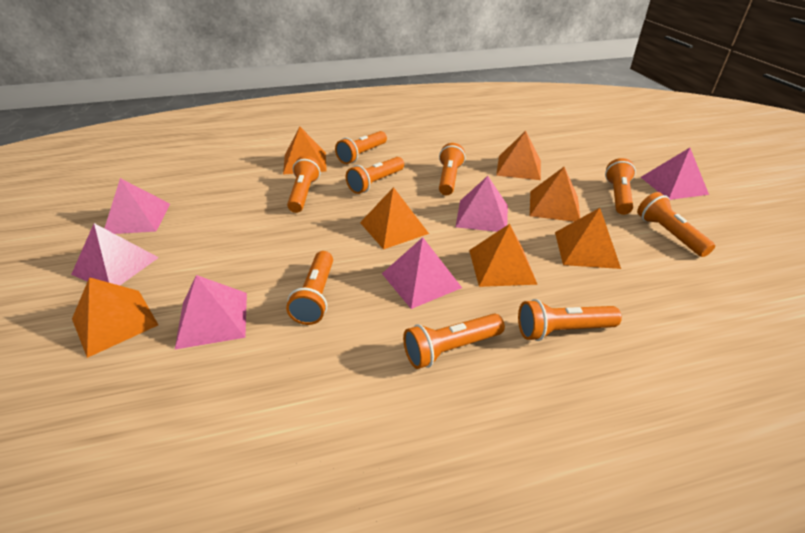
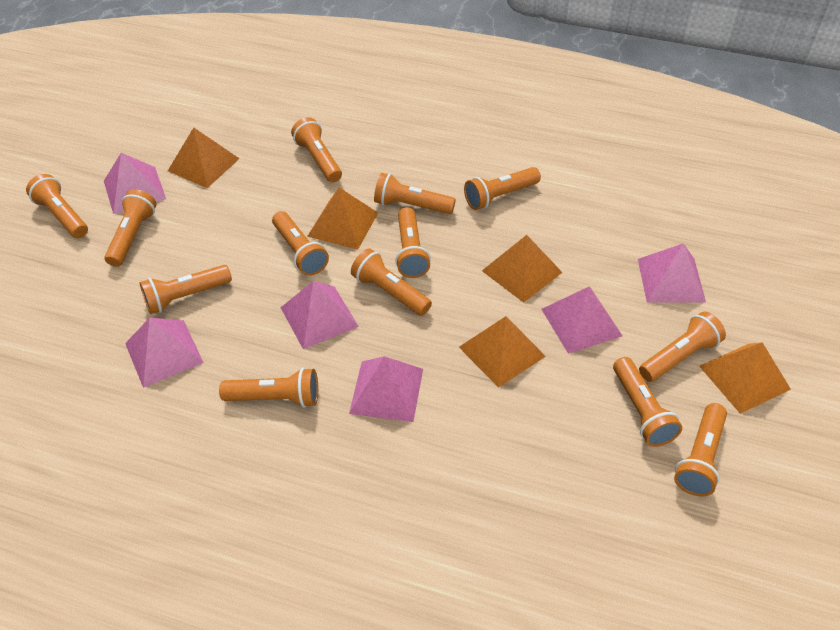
orange flashlight: [286,251,333,325] [287,156,320,213] [335,131,387,164] [346,157,404,194] [403,314,505,369] [439,143,465,195] [518,299,622,341] [605,158,636,215] [637,192,715,257] = 9 -> [26,174,88,238] [104,189,157,267] [140,265,232,314] [219,368,318,408] [272,211,329,276] [291,117,342,182] [351,248,432,316] [374,173,456,214] [395,207,431,278] [464,167,541,210] [613,357,682,447] [639,311,726,382] [674,403,727,496] = 13
orange pyramid: [72,277,158,358] [283,127,327,175] [360,187,429,249] [469,224,538,287] [496,131,541,180] [530,167,580,222] [555,208,621,269] = 7 -> [168,127,240,188] [307,187,378,250] [459,316,546,388] [482,235,563,303] [699,342,791,414] = 5

